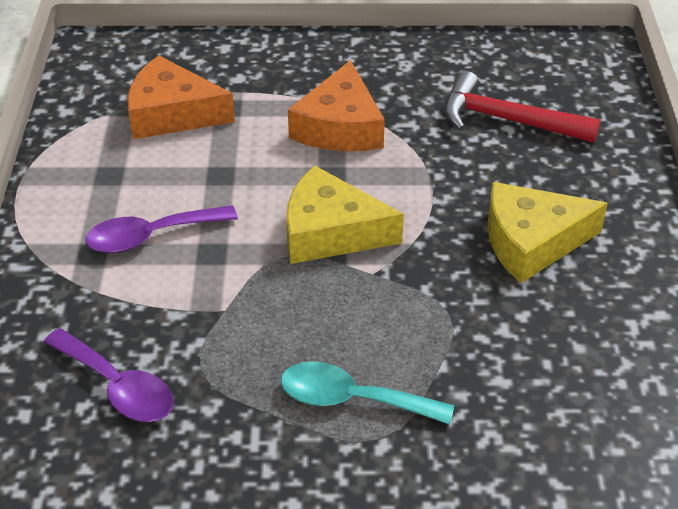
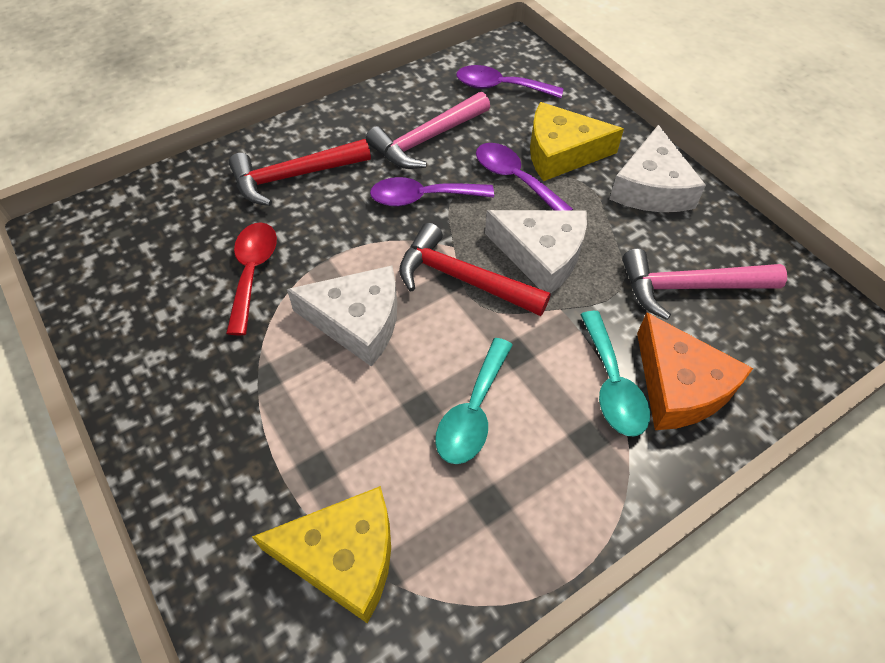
orange cheese: [127,56,235,139] [288,60,385,151] = 2 -> [637,312,753,430] = 1
pink hammer: none = 0 -> [366,92,490,169] [622,249,787,320] = 2
purple spoon: [44,328,174,422] [86,205,238,253] = 2 -> [370,177,494,206] [457,65,563,98] [476,143,573,210] = 3
red hammer: [444,71,601,143] = 1 -> [229,139,371,206] [399,223,551,316] = 2
red spoon: none = 0 -> [226,222,277,335] = 1
turquoise spoon: [281,361,454,425] = 1 -> [435,338,513,464] [580,311,650,436] = 2
white cheese: none = 0 -> [287,266,397,366] [485,210,587,293] [609,125,706,212] = 3

